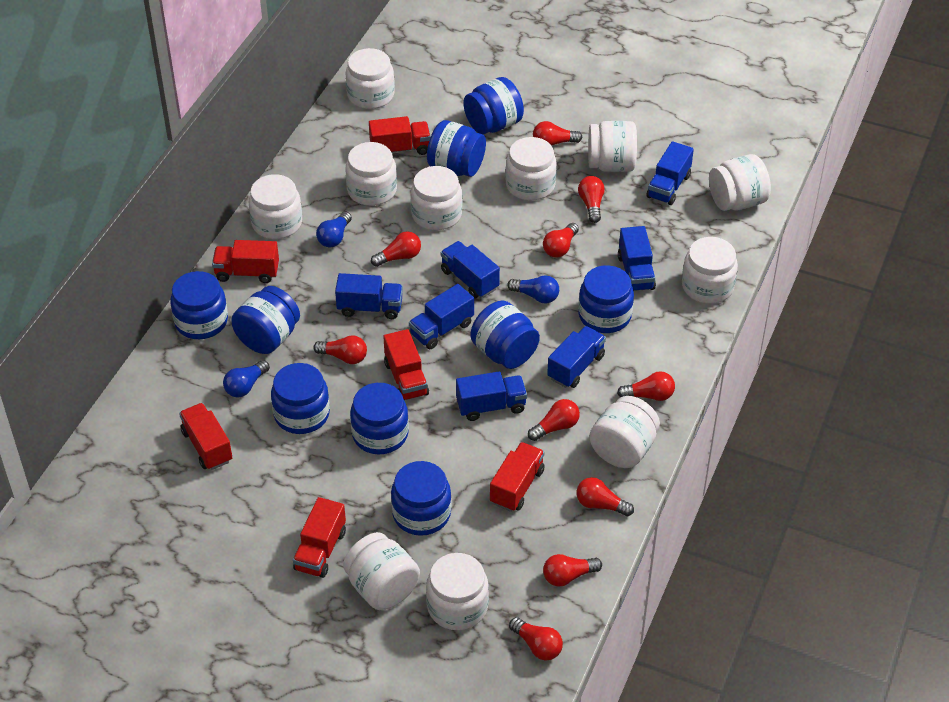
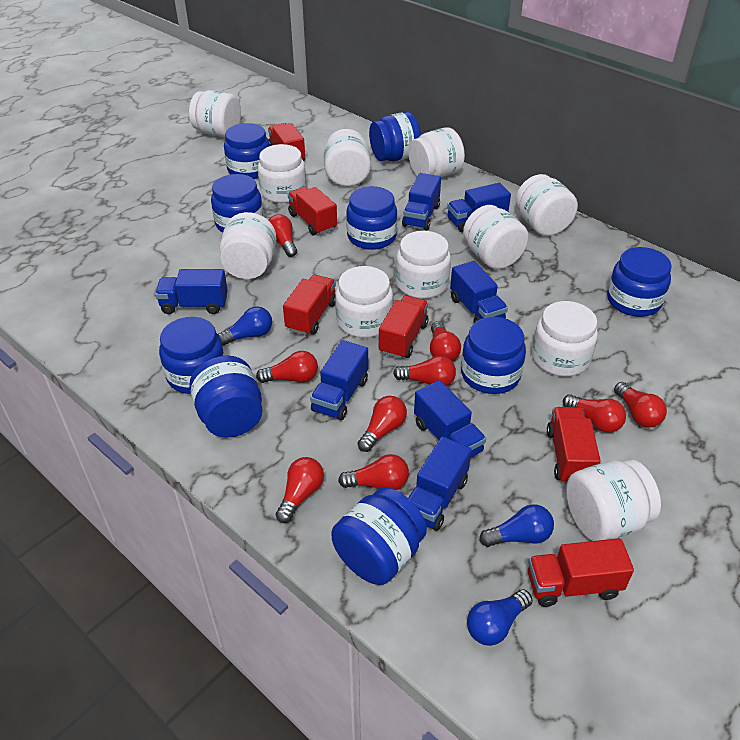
red light bulb: [313,335,367,364] [371,231,421,267] [509,617,563,660] [528,399,580,441] [533,121,582,146] [543,223,579,258] [543,554,602,587] [577,477,634,516] [578,176,605,223] [617,371,675,401] = 10 -> [256,351,318,383] [268,214,297,257] [276,457,324,523] [338,454,409,490] [357,396,407,452] [393,356,456,386] [430,321,461,361] [563,394,626,433] [614,382,667,427] = 9

